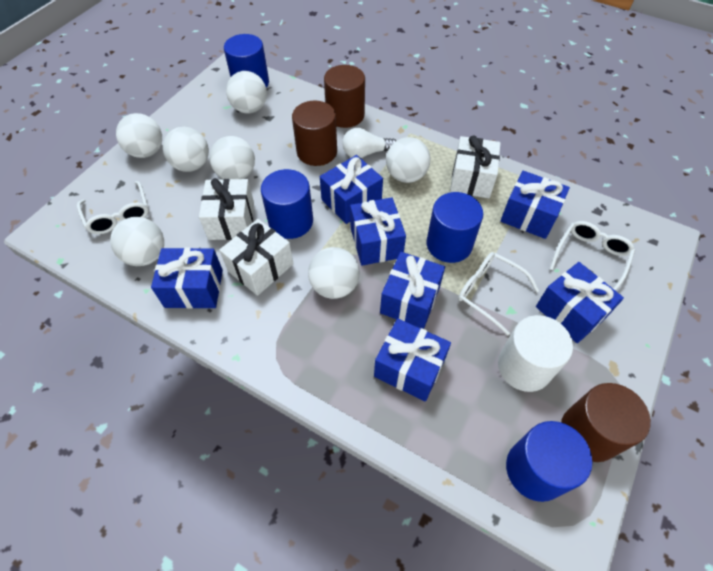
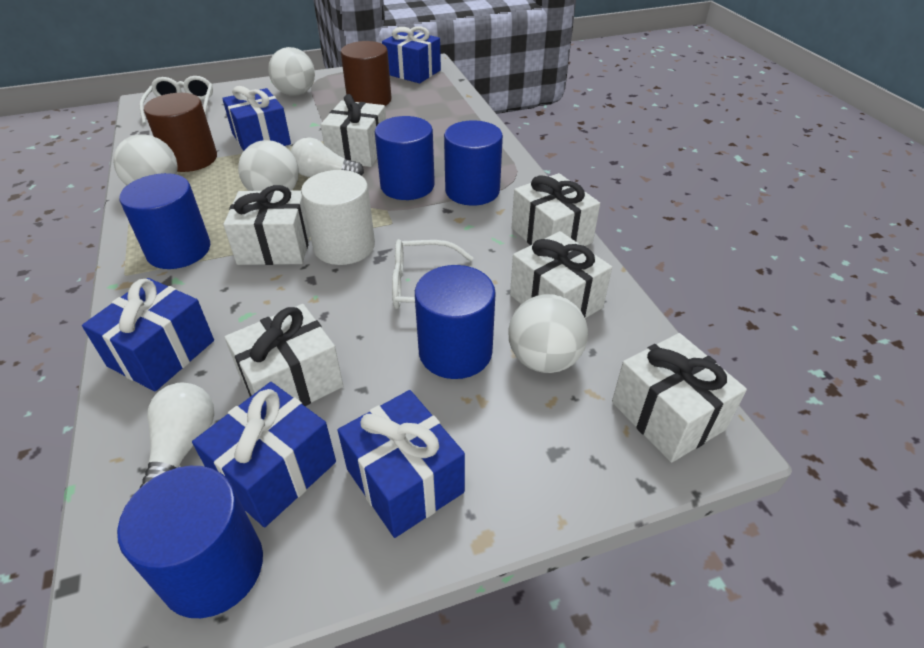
blue cylinder: [224,34,269,88] [261,169,313,239] [426,192,483,263] [506,421,593,502] = 4 -> [117,466,263,618] [119,173,210,269] [375,116,435,200] [415,265,496,379] [444,120,503,206] = 5
blue gift: [151,248,223,309] [320,155,383,224] [350,197,406,266] [374,319,451,401] [380,252,445,329] [500,171,570,239] [536,262,624,343] = 7 -> [82,278,214,391] [192,382,336,527] [222,86,291,151] [338,390,465,538] [382,26,441,83] = 5
brown cylinder: [292,101,337,166] [324,65,365,128] [561,383,651,462] = 3 -> [144,93,217,172] [341,41,392,106] = 2
white ball: [110,217,164,266] [116,113,162,158] [163,127,209,172] [209,136,255,179] [226,71,267,114] [308,247,360,299] [386,137,430,183] = 7 -> [113,134,178,185] [238,140,299,191] [268,47,315,96] [508,294,588,373] = 4
white gift: [199,178,254,240] [219,219,294,296] [450,136,501,198] = 3 -> [223,185,310,265] [224,304,343,406] [321,94,386,167] [510,231,612,318] [512,173,600,246] [612,333,747,463] = 6
white glasses: [77,181,149,234] [458,252,539,335] [550,221,635,291] = 3 -> [140,76,213,124] [392,239,474,309] = 2
white light bulb: [342,128,396,158] = 1 -> [140,383,214,488] [291,137,364,177] = 2

